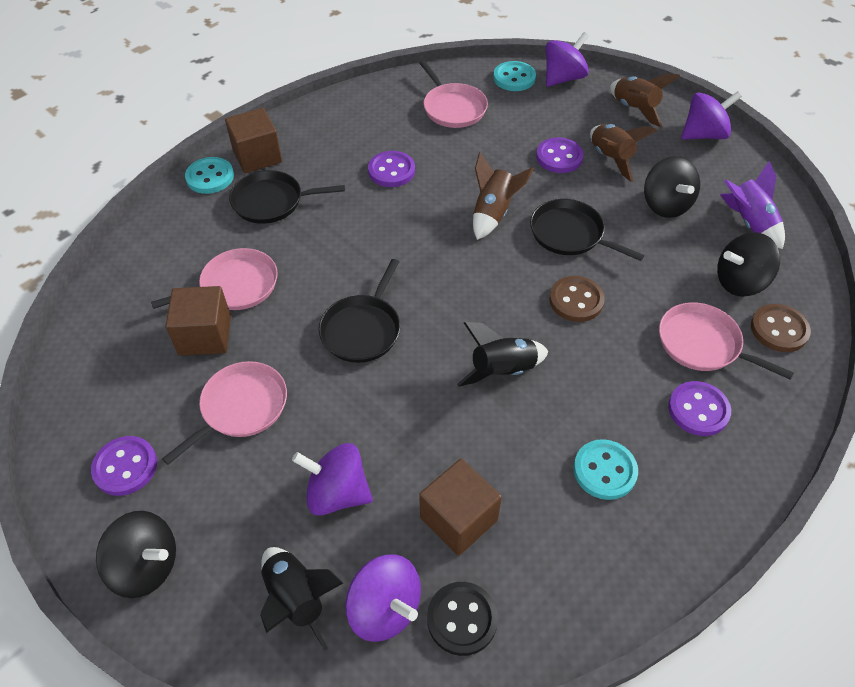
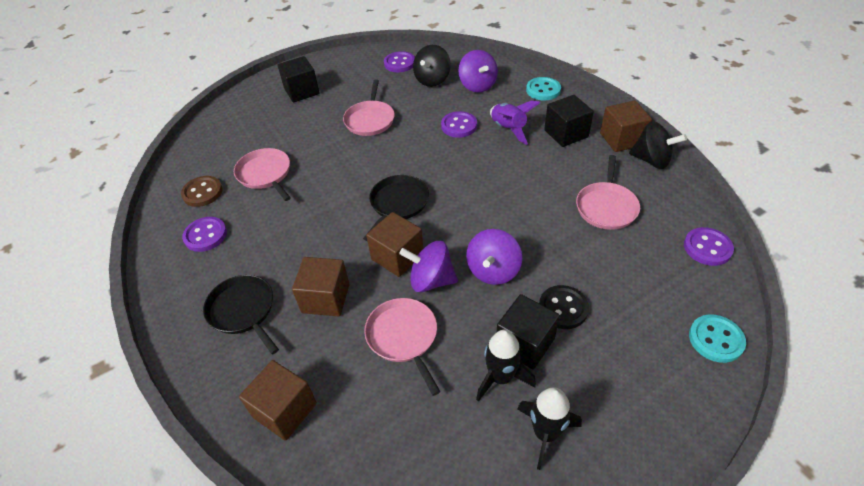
black cube: none = 0 -> [278,56,320,102] [497,294,560,369] [544,95,594,147] = 3
black pan: [229,170,345,224] [319,259,400,363] [530,199,644,261] = 3 -> [203,275,279,354] [363,175,429,241] = 2
black spinning top: [96,511,176,598] [644,156,700,218] [717,233,780,297] = 3 -> [413,45,451,87] [629,121,687,169] = 2
brown button: [549,276,605,322] [751,304,811,352] = 2 -> [181,176,223,207] = 1
brown cube: [165,286,231,356] [225,108,282,173] [419,459,502,556] = 3 -> [239,360,317,441] [292,257,350,316] [366,212,423,277] [600,100,652,152] = 4
brown rocket: [473,152,534,240] [590,124,657,182] [610,74,680,127] = 3 -> none = 0
purple spinning top: [292,443,373,516] [345,555,421,642] [546,32,589,87] [681,91,742,140] = 4 -> [399,241,458,293] [458,50,498,93] [466,229,522,285] = 3
turquoise button: [185,157,234,194] [493,61,536,91] [573,439,638,500] = 3 -> [526,77,561,100] [689,314,746,363] = 2

